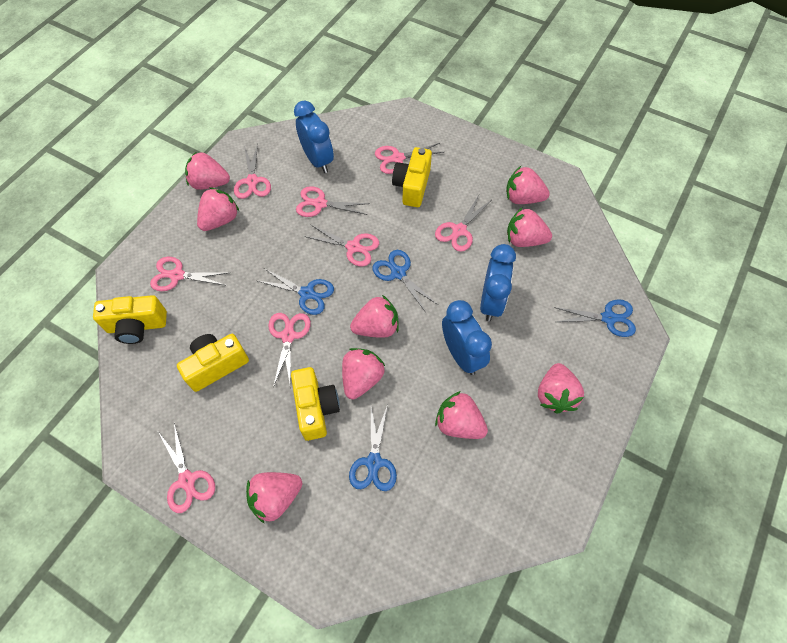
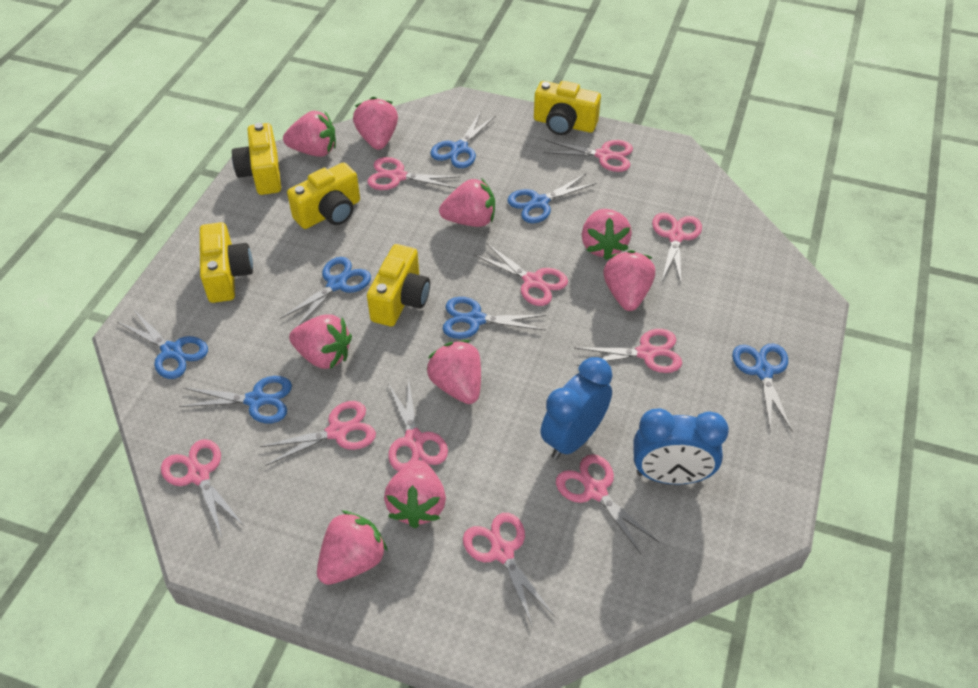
blue clock: [294,100,334,173] [442,300,492,375] [480,244,516,322] = 3 -> [540,357,612,460] [633,408,729,484] = 2
blue scissors: [258,268,334,315] [349,404,397,491] [372,250,438,312] [554,299,636,337] = 4 -> [117,309,208,379] [179,376,292,423] [280,257,371,326] [430,111,496,168] [443,297,546,339] [507,174,597,223] [732,344,792,432] = 7
pink scissors: [150,257,227,291] [158,423,215,513] [234,143,271,199] [268,313,311,387] [296,186,370,217] [304,224,379,266] [375,143,444,174] [435,195,490,252] = 8 -> [161,439,245,537] [259,401,376,466] [367,157,460,190] [388,376,448,471] [463,513,555,627] [474,243,568,306] [543,140,633,172] [556,454,659,555] [574,329,682,373] [652,213,702,283] = 10
yellow camera: [93,295,167,344] [177,334,249,392] [291,367,340,441] [392,147,432,207] = 4 -> [200,222,253,303] [232,123,281,195] [287,162,360,229] [367,244,430,326] [534,81,601,135] = 5

